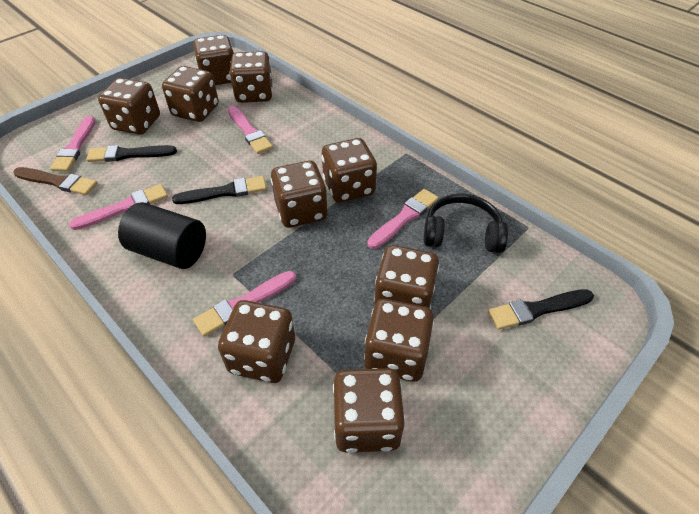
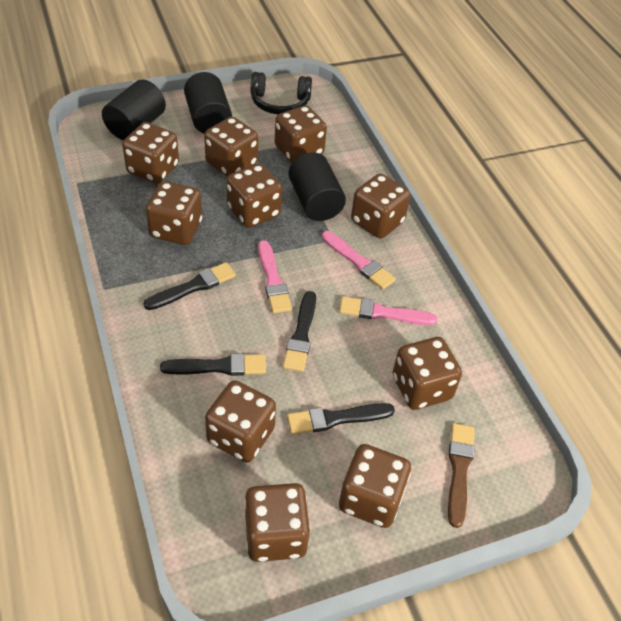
black brush: [86,145,177,162] [172,176,267,204] [488,289,594,330] = 3 -> [144,262,236,310] [160,353,266,376] [283,291,316,372] [287,403,395,435] = 4
black cylinder: [118,202,206,269] = 1 -> [102,79,166,140] [184,72,232,134] [288,152,346,221] = 3
pink brush: [50,116,96,172] [69,184,168,230] [193,271,296,337] [228,106,273,154] [367,189,438,249] = 5 -> [258,240,292,313] [322,231,396,290] [339,296,437,325] = 3

